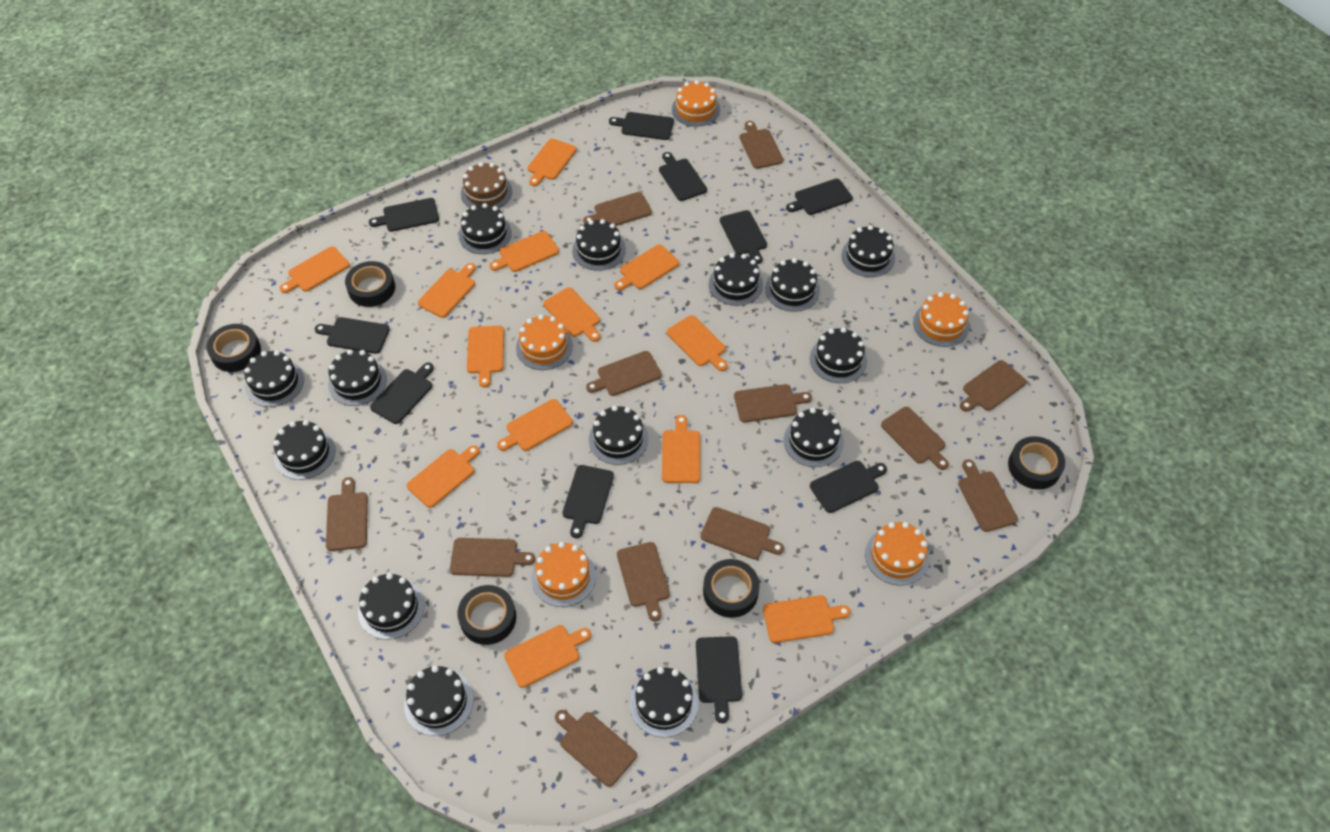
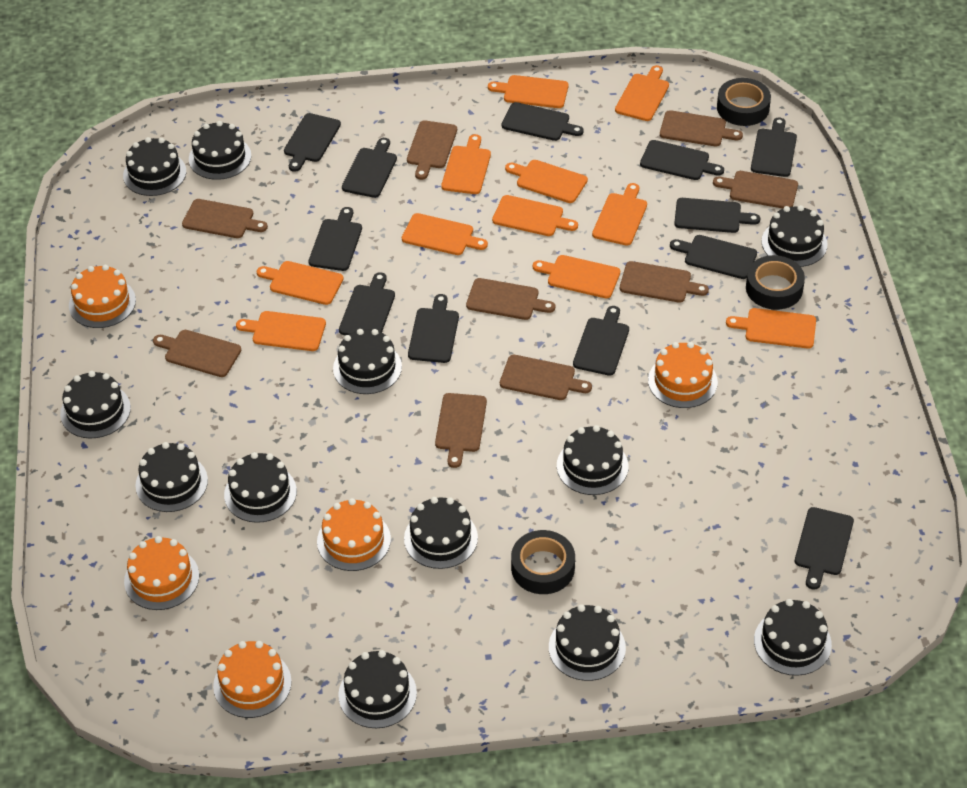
black cake: [244,350,304,407] [274,420,335,480] [328,349,387,406] [358,573,424,640] [404,666,474,736] [459,203,512,254] [572,219,626,271] [589,406,649,465] [630,667,698,737] [709,253,763,306] [765,258,820,312] [784,408,844,467] [810,327,867,383] [841,225,895,277] = 14 -> [60,371,131,438] [123,137,186,196] [135,442,208,512] [189,121,251,180] [224,452,297,523] [333,329,402,394] [338,650,417,728] [404,497,478,569] [549,604,626,681] [557,425,628,495] [754,599,832,676] [761,205,828,267] = 12
black cutting board: [315,317,390,354] [369,198,439,232] [370,363,434,424] [562,465,614,538] [609,112,674,140] [659,152,707,201] [696,636,742,723] [720,210,767,264] [786,179,853,215] [810,461,887,513] = 10 -> [284,113,341,172] [308,207,362,271] [339,272,395,335] [342,138,397,198] [408,294,459,363] [501,102,584,141] [573,306,629,376] [640,140,724,180] [670,235,757,279] [674,198,760,233] [751,118,797,177] [795,507,854,590] = 12
black tape: [207,324,261,372] [345,261,395,307] [457,585,516,645] [703,559,760,618] [1008,436,1065,490] = 5 -> [511,530,575,594] [717,78,771,126] [746,255,805,310] = 3
brown cake: [461,162,512,208] = 1 -> none = 0
brown cutting board: [326,477,368,551] [450,538,535,577] [555,710,637,787] [583,192,652,226] [586,351,662,396] [617,542,670,622] [700,507,784,559] [734,384,812,422] [740,121,783,169] [881,407,949,470] [958,459,1018,532] [960,360,1027,412] = 12 -> [153,330,241,377] [182,199,268,238] [407,120,457,180] [435,393,487,468] [466,278,555,320] [500,355,592,400] [620,261,709,303] [660,110,743,146] [713,171,798,209] = 9
orange cutting board: [280,246,350,293] [407,445,480,508] [418,263,476,318] [467,326,504,387] [489,231,559,272] [497,399,573,451] [504,625,591,688] [527,138,577,186] [543,287,601,342] [614,244,680,290] [662,415,700,483] [667,315,728,371] [763,595,851,643] = 13 -> [236,311,326,351] [257,261,344,305] [402,213,488,255] [441,134,491,194] [488,75,568,108] [492,195,578,236] [505,160,588,203] [533,255,620,298] [592,183,647,246] [615,65,669,121] [726,308,816,349] = 11

